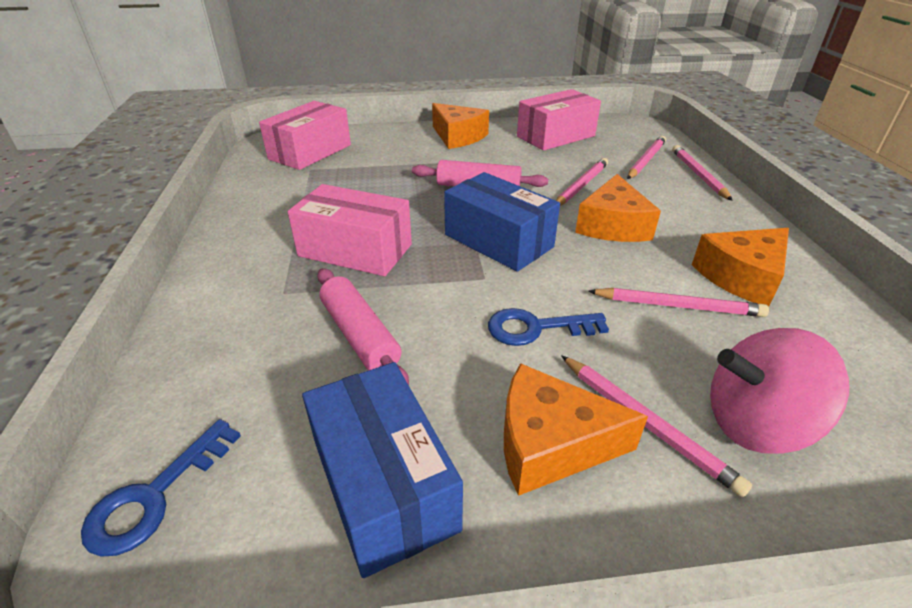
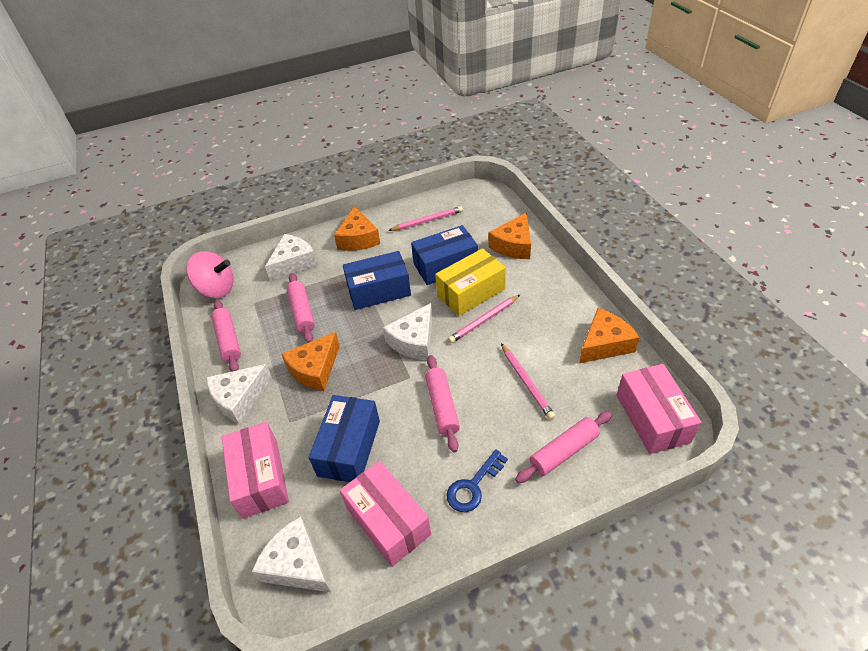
blue box: [302,362,463,578] [444,172,560,272] = 2 -> [309,395,380,482] [343,251,411,310] [411,225,478,285] = 3
blue key: [81,419,241,556] [488,308,609,346] = 2 -> [447,449,508,512] = 1
pink pencil: [556,158,608,206] [561,355,752,497] [588,288,769,317] [627,136,666,179] [672,145,732,201] = 5 -> [388,206,463,231] [448,295,520,343] [501,343,556,420] = 3
pink rolling pin: [317,268,409,385] [412,160,548,187] = 2 -> [211,300,241,371] [286,273,315,343] [425,355,460,452] [515,411,612,483] = 4
white cheese: none = 0 -> [206,364,272,424] [252,516,331,592] [265,234,318,281] [383,303,432,360] = 4
yellow box: none = 0 -> [435,248,506,316] = 1

